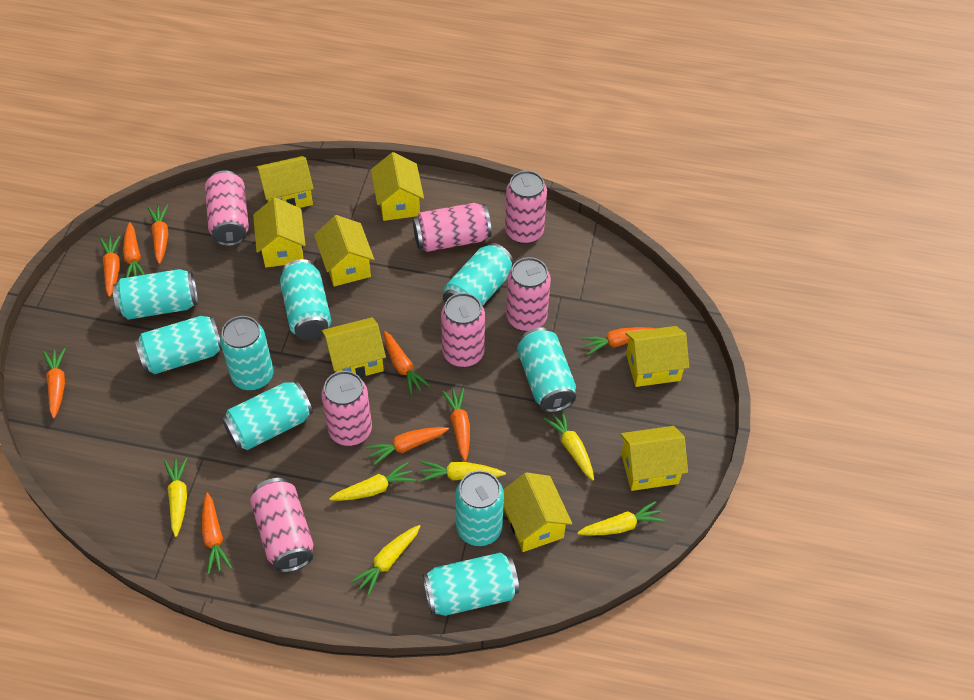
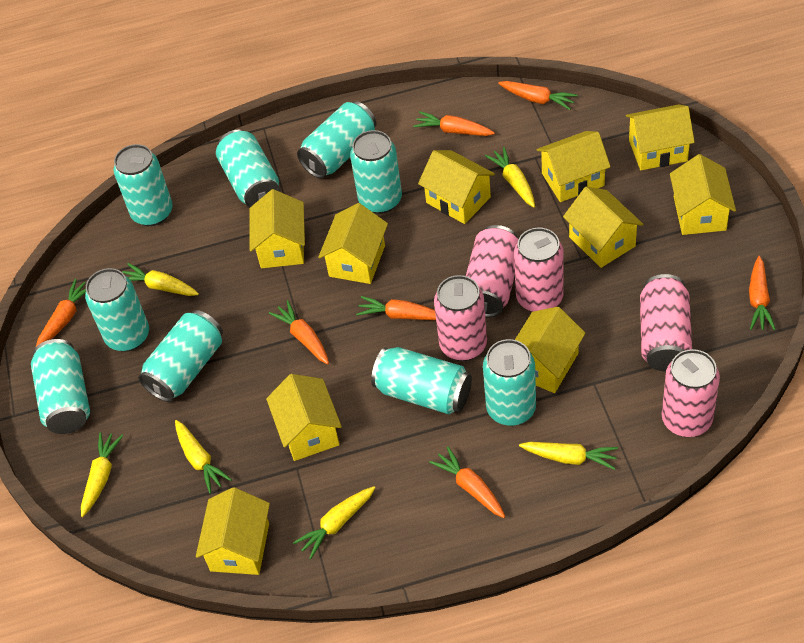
orange carrot: [43,348,65,418] [100,235,120,297] [123,222,145,278] [148,205,168,264] [202,493,232,574] [366,427,449,465] [384,331,430,395] [442,388,470,461] [581,327,656,355] = 9 -> [36,279,86,347] [269,300,329,364] [356,296,436,320] [413,111,495,136] [429,447,505,518] [498,81,577,110] [749,256,776,330] = 7
pink can: [205,170,249,246] [250,478,314,573] [321,371,372,446] [413,203,492,252] [441,293,485,367] [505,170,547,244] [506,257,551,332] = 7 -> [434,275,487,361] [466,225,518,317] [514,228,564,312] [640,274,692,371] [662,349,720,437] = 5
yellow house: [253,197,306,267] [256,156,314,208] [314,215,374,287] [322,317,386,378] [371,152,424,221] [503,472,572,552] [620,426,688,491] [625,326,689,387] = 8 -> [196,487,270,575] [250,189,305,268] [266,374,342,461] [318,203,388,284] [418,150,495,224] [515,307,586,393] [537,131,611,202] [563,187,643,268] [626,104,695,170] [670,154,736,235] = 10

